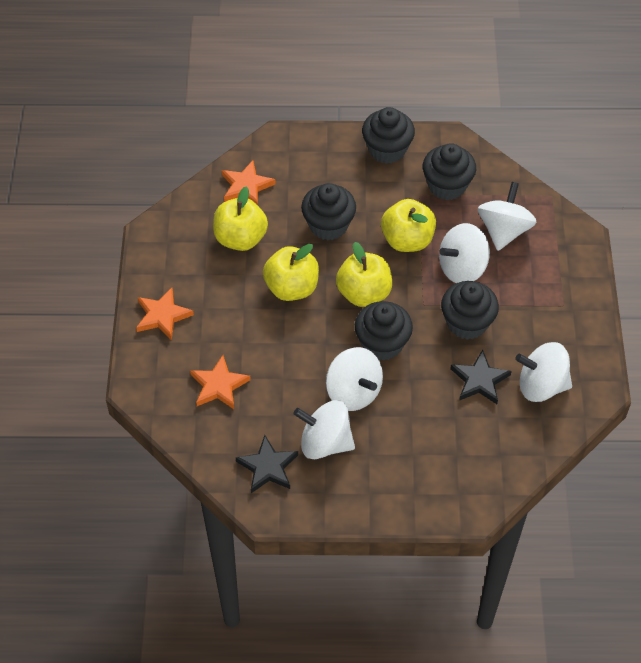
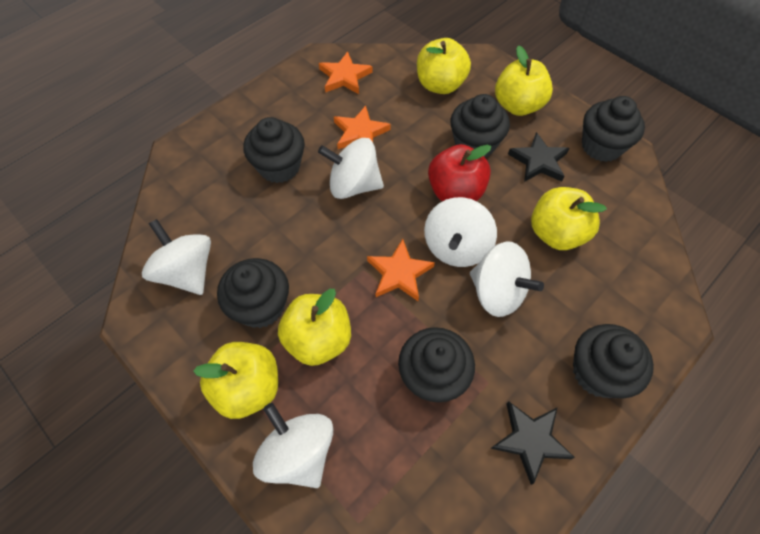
black cupcake: [301,183,356,240] [355,301,413,361] [362,107,415,164] [423,143,476,200] [441,281,499,340] = 5 -> [217,258,289,328] [243,117,305,183] [398,327,475,402] [450,94,510,157] [573,324,654,398] [582,96,645,162] = 6
red apple: none = 0 -> [428,144,492,201] = 1
yellow apple: [213,186,268,251] [263,244,319,301] [336,242,392,307] [381,199,436,252] = 4 -> [193,342,278,419] [278,289,351,366] [417,38,471,94] [495,45,553,116] [531,187,607,250] = 5

